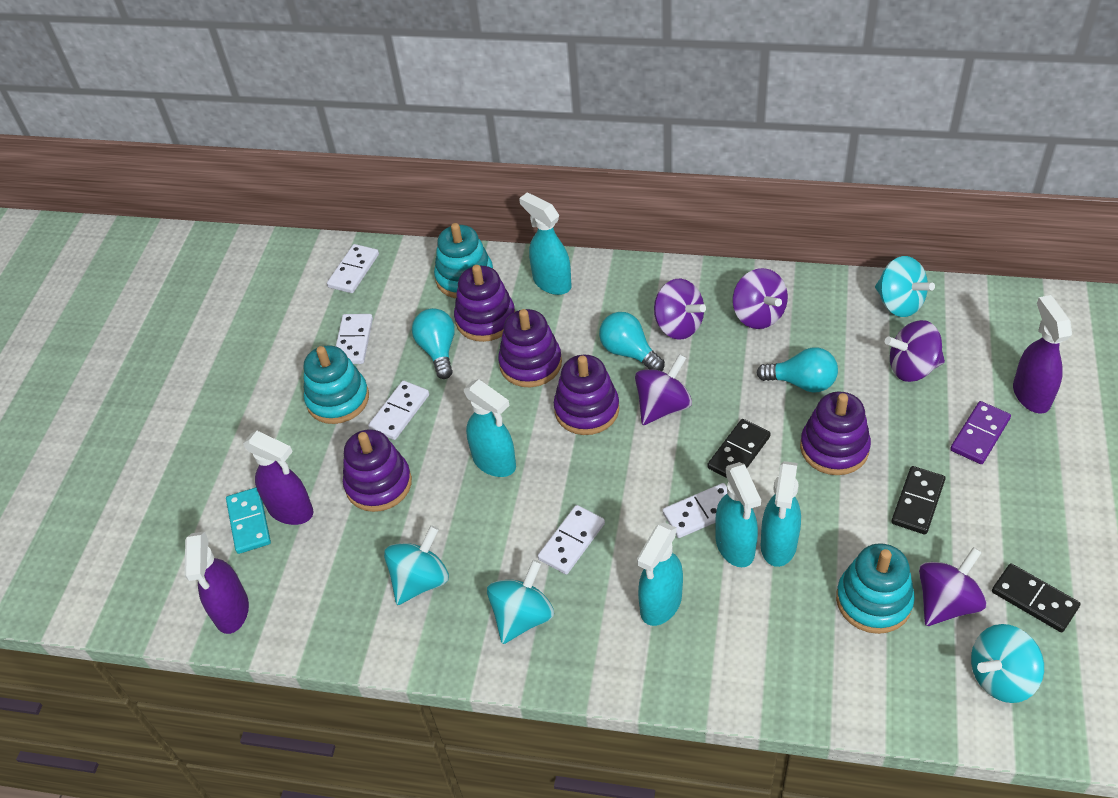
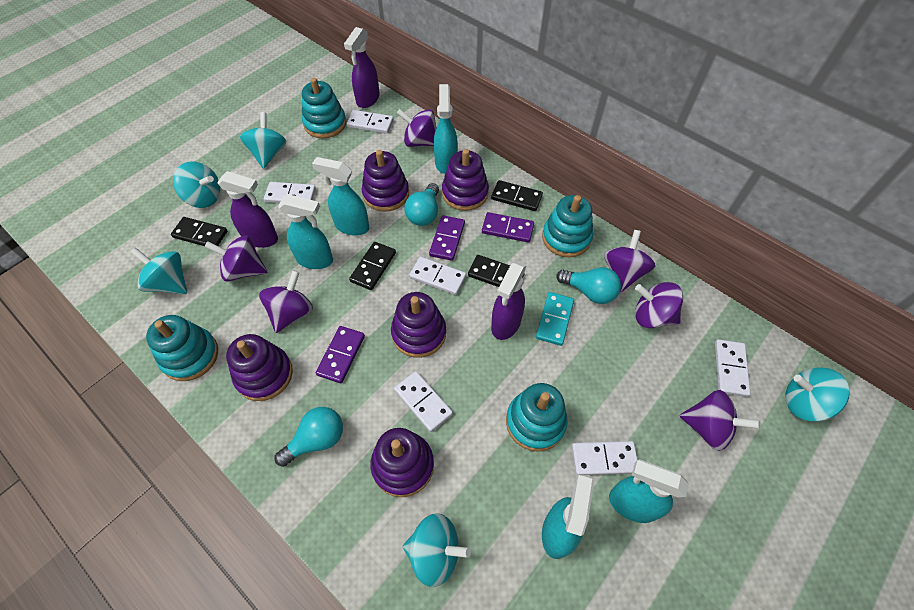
black domino: [707,419,771,478] [891,466,946,534] [992,563,1080,632] = 3 -> [171,217,228,246] [349,242,396,290] [468,255,524,287] [491,180,543,211] = 4
purple domino: [950,401,1011,464] = 1 -> [316,326,365,383] [429,215,465,261] [482,212,534,243] = 3
purple spinning top: [635,354,692,425] [654,279,706,340] [733,268,788,329] [885,320,945,382] [919,547,987,626] = 5 -> [205,235,268,282] [259,270,313,333] [396,109,437,147] [604,230,655,292] [635,282,683,328] [680,390,760,451] = 6
turquoise spinning top: [384,525,449,605] [487,560,554,644] [875,256,935,317] [971,624,1044,703] = 4 -> [130,247,187,294] [173,161,220,208] [240,112,286,169] [403,513,471,587] [785,367,850,422] = 5
turquoise stacking toy: [303,345,369,424] [434,223,493,298] [836,543,915,634] = 3 -> [146,315,218,381] [302,78,346,138] [506,383,567,452] [542,195,593,257] = 4
white domino: [327,244,379,293] [336,314,373,364] [368,381,429,440] [538,505,605,574] [663,483,727,538] = 5 -> [264,182,316,203] [347,110,394,134] [394,371,453,432] [409,257,466,295] [572,441,638,475] [715,339,751,397] = 6

